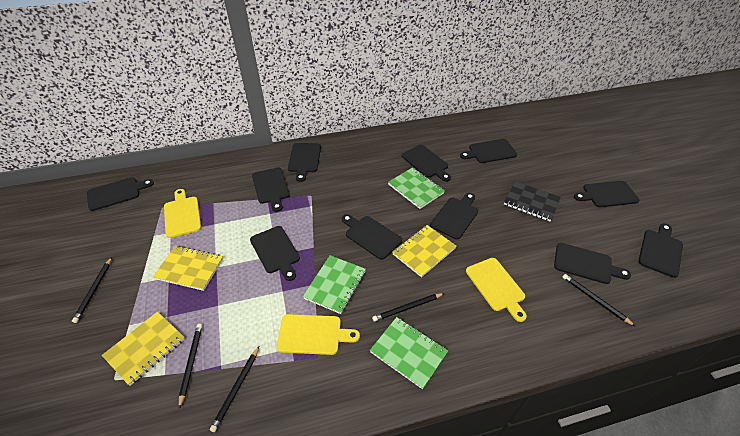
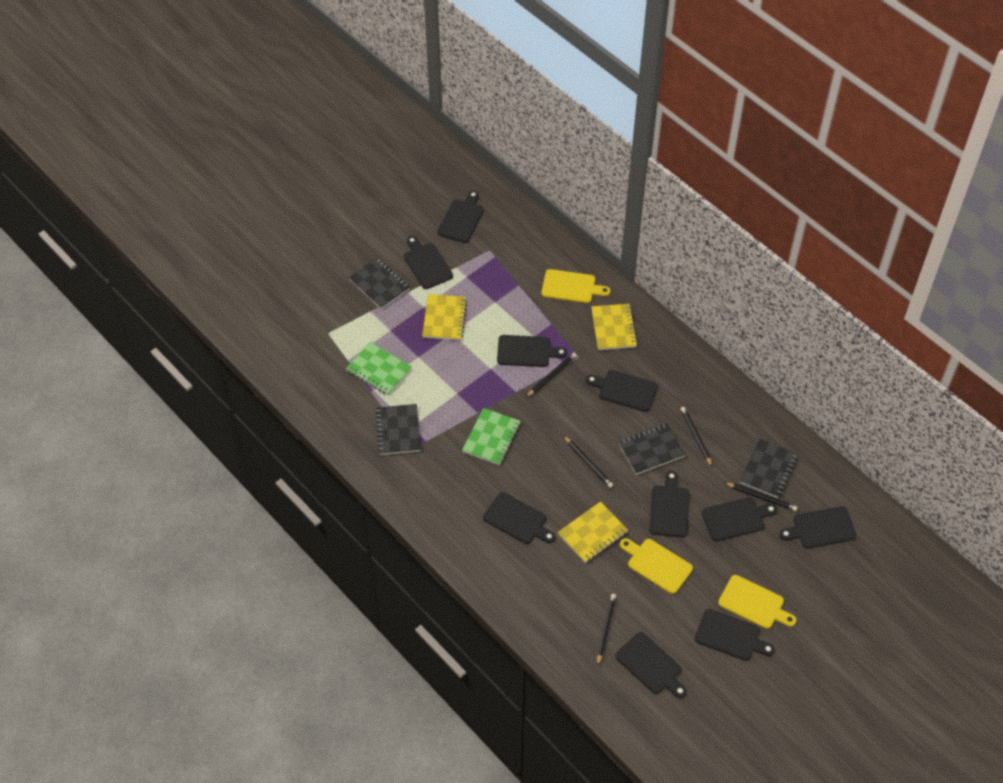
black cutting board: [87,177,154,211] [250,226,300,281] [252,167,290,212] [288,143,321,182] [342,214,402,260] [402,145,451,182] [430,193,479,239] [460,139,517,163] [554,243,631,284] [574,181,639,207] [639,224,683,278] = 11 -> [404,236,453,289] [437,190,484,243] [483,492,556,544] [497,335,567,367] [586,370,658,412] [615,632,687,698] [649,471,690,537] [695,609,775,661] [702,497,777,541] [779,506,856,548] = 10
black notebook: [504,181,561,222] = 1 -> [348,257,410,309] [375,404,421,455] [618,423,685,475] [740,439,798,498] = 4
green notebook: [303,255,366,314] [370,317,448,389] [388,168,445,209] = 3 -> [346,342,412,395] [462,408,521,465] = 2

